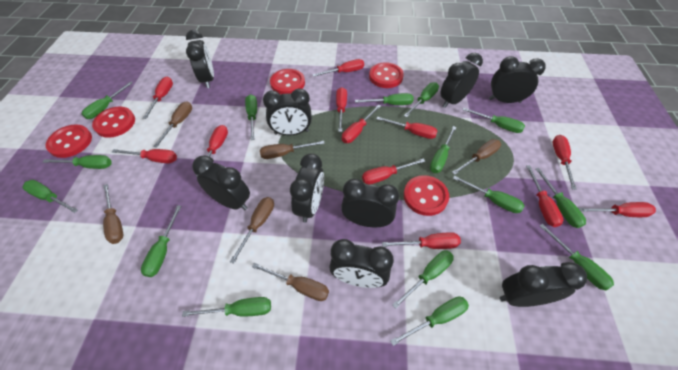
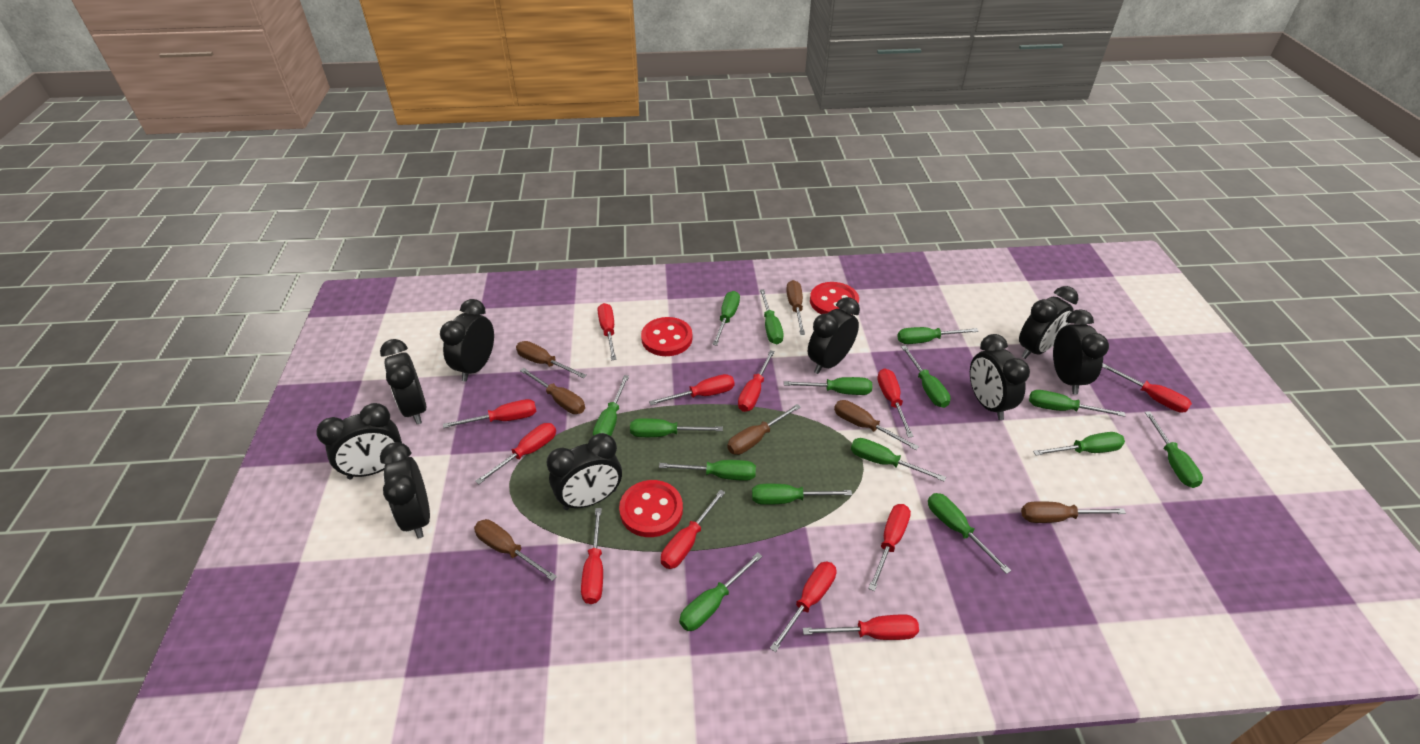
brown screwdriver: [103,184,123,244] [153,101,192,147] [230,197,274,264] [252,263,329,301] [260,141,325,159] [452,139,501,175] = 6 -> [474,519,557,581] [516,341,587,379] [520,368,585,414] [727,404,801,455] [786,280,805,335] [834,400,919,450] [1021,501,1126,523] = 7
red button: [46,125,92,158] [92,107,135,138] [270,69,305,94] [369,62,404,88] [404,175,449,216] = 5 -> [619,480,683,537] [641,317,692,356] [810,282,859,314] = 3

